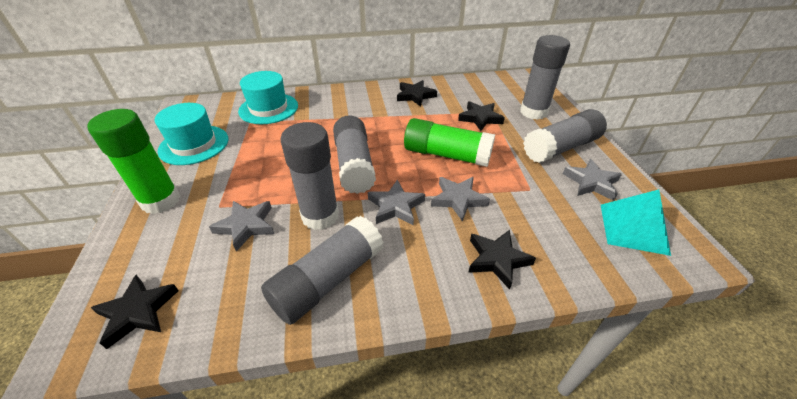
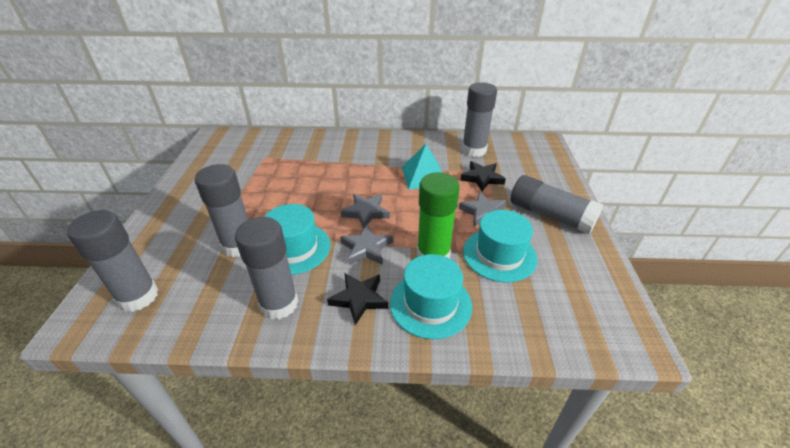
black star: [91,275,179,349] [397,80,437,107] [458,101,505,131] [468,230,536,290] = 4 -> [327,273,388,325] [460,161,506,191] = 2
green glue stick: [87,109,180,214] [404,118,495,167] = 2 -> [417,172,460,259] = 1
grey star: [209,201,274,251] [368,180,425,225] [431,177,490,221] [563,159,622,201] = 4 -> [340,224,393,265] [341,194,390,229] [459,191,506,227] = 3
turquoise hat: [155,103,229,165] [238,71,298,124] = 2 -> [264,204,330,275] [390,254,472,339] [463,210,537,282] = 3

